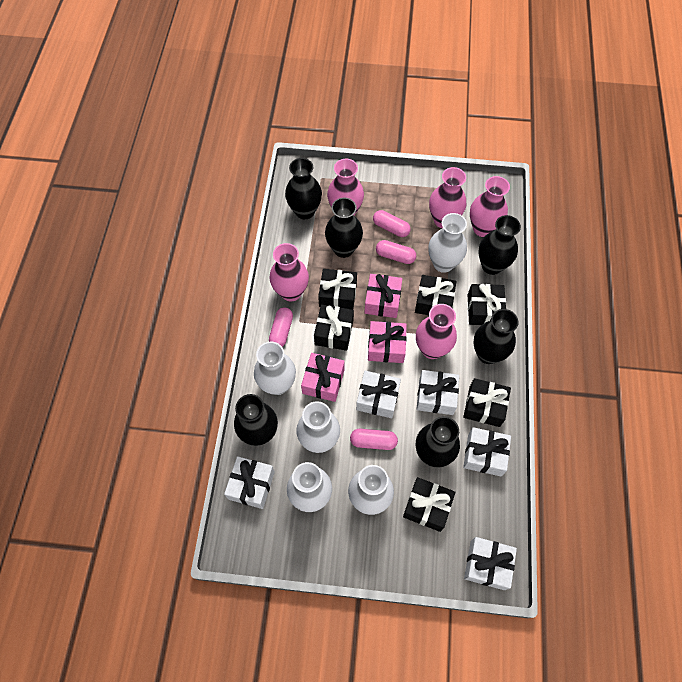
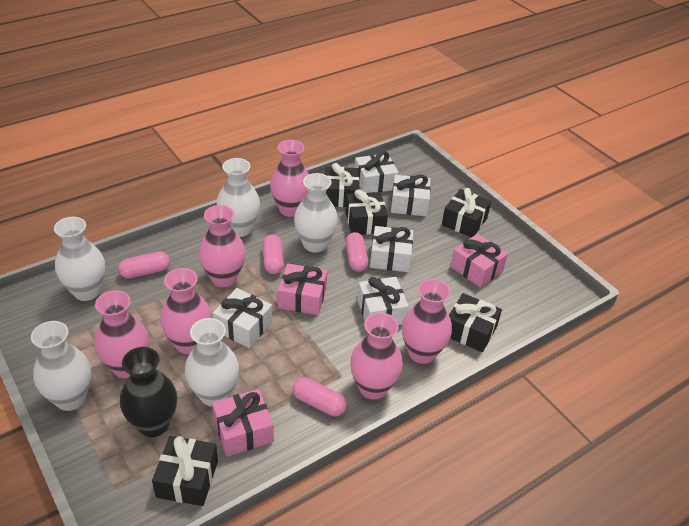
black gift: [314,304,354,351] [318,269,357,310] [403,477,455,532] [415,275,457,315] [463,378,511,427] [468,284,506,325] = 6 -> [152,436,218,506] [325,163,359,207] [345,189,388,235] [442,188,491,238] [449,293,502,352] = 5
black vase: [234,394,278,446] [285,158,322,219] [325,198,363,258] [416,416,460,468] [473,309,518,364] [479,215,521,275] = 6 -> [120,347,177,437] = 1
pink vase: [269,243,309,302] [327,159,364,215] [416,304,457,359] [429,167,466,228] [470,176,510,237] = 5 -> [94,290,149,378] [160,268,212,354] [199,205,246,287] [270,140,309,217] [350,313,403,400] [402,279,452,364] = 6

